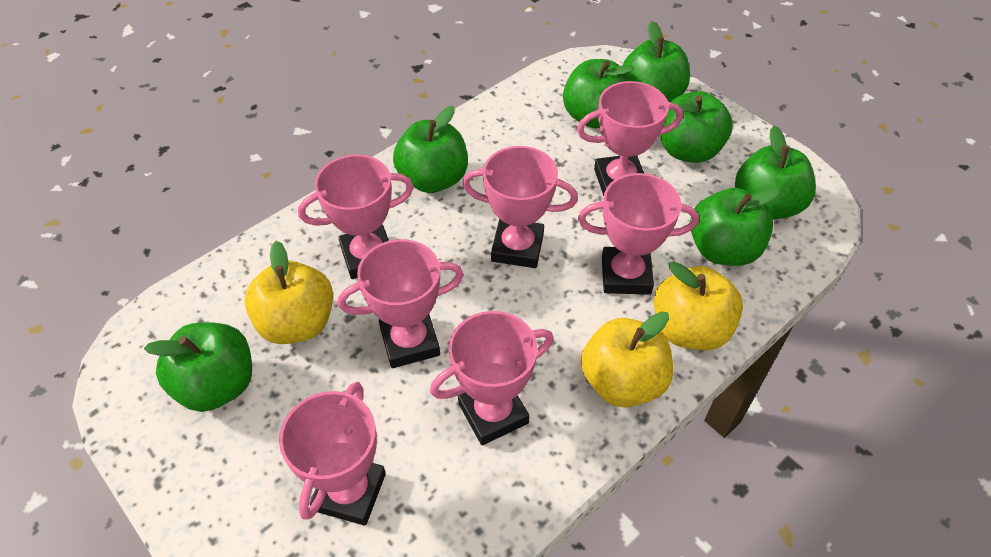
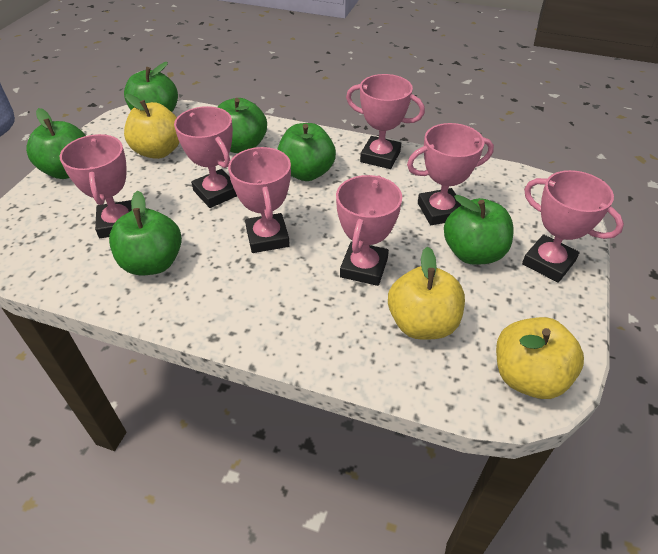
green apple: [144,322,252,412] [393,106,468,193] [563,59,635,128] [623,21,690,102] [660,91,733,163] [690,188,779,266] [735,126,816,220] = 7 -> [26,108,86,179] [109,191,182,275] [124,62,178,112] [217,98,267,153] [277,123,336,181] [444,195,514,265] = 6

